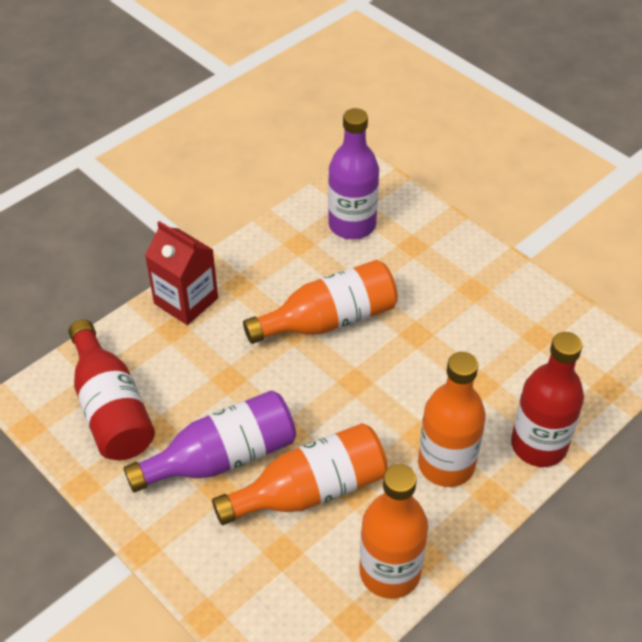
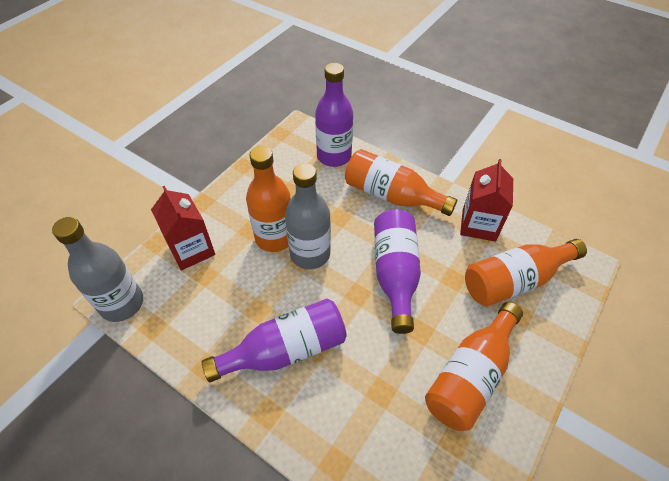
grey bottle: none = 0 -> [52,217,143,322] [285,163,331,269] = 2
purple bottle: [124,390,296,493] [328,108,379,239] = 2 -> [202,299,347,382] [315,63,353,167] [374,209,421,334] = 3
red bottle: [68,319,155,460] [511,332,584,467] = 2 -> none = 0
red carton: [145,221,218,325] = 1 -> [151,186,215,271] [460,159,513,242] = 2

